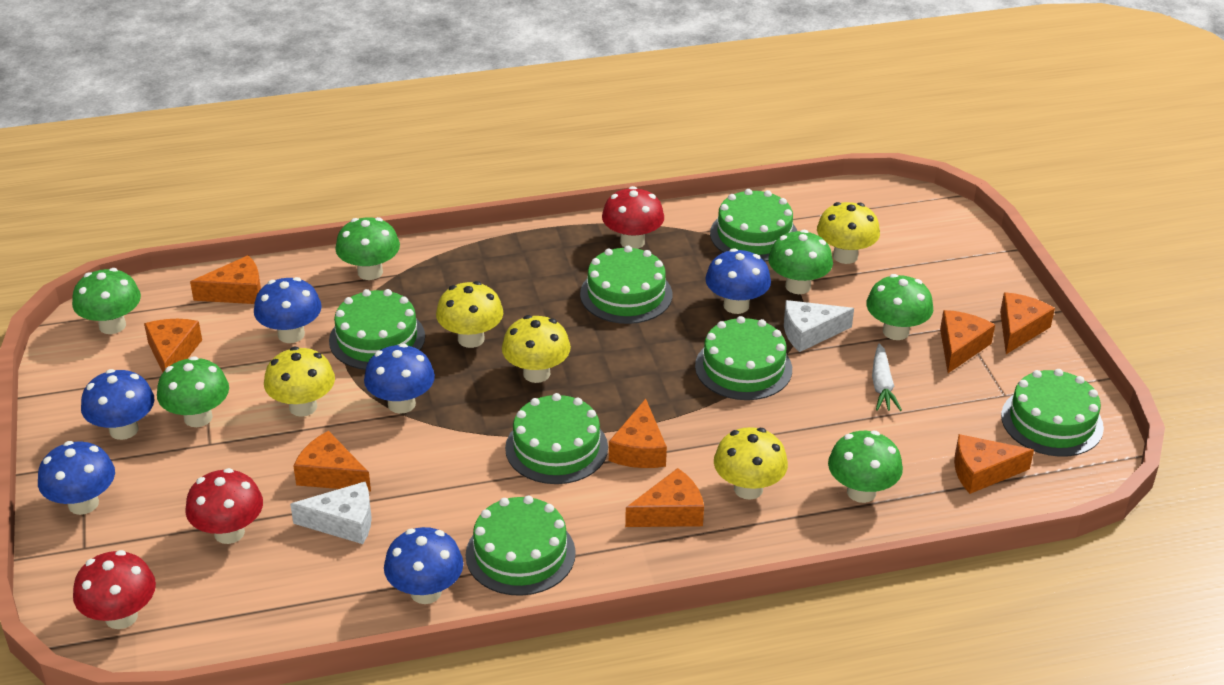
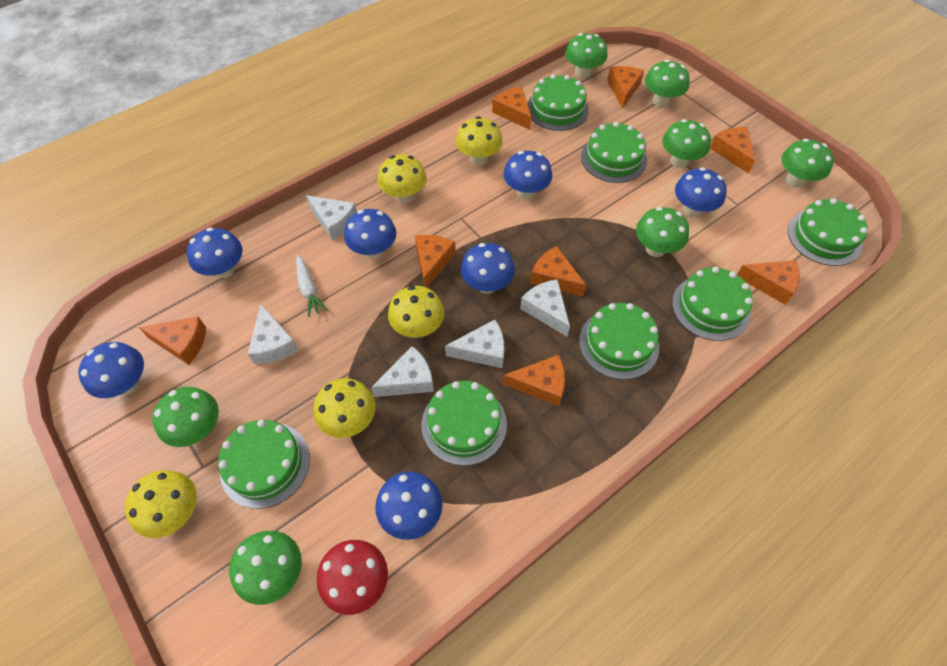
blue mushroom: [38,441,115,515] [81,369,154,440] [254,277,322,343] [364,344,435,414] [384,527,464,604] [705,248,771,314] = 6 -> [78,342,144,398] [187,227,243,278] [344,209,397,259] [375,472,443,540] [461,243,515,294] [503,151,552,199] [675,167,726,217] = 7
green mushroom: [72,268,141,334] [157,356,229,427] [335,217,400,280] [768,230,833,294] [828,430,903,503] [866,274,933,340] = 6 -> [152,387,219,447] [229,531,302,605] [565,33,607,78] [636,207,689,257] [645,60,690,107] [662,119,711,168] [781,139,834,188] = 7
red mushroom: [73,550,156,629] [185,468,263,544] [602,186,664,249] = 3 -> [317,540,388,615] = 1
white cheese: [290,482,372,544] [784,300,854,352] = 2 -> [248,304,298,364] [306,195,357,241] [371,346,434,397] [445,320,504,368] [520,279,570,336] = 5

